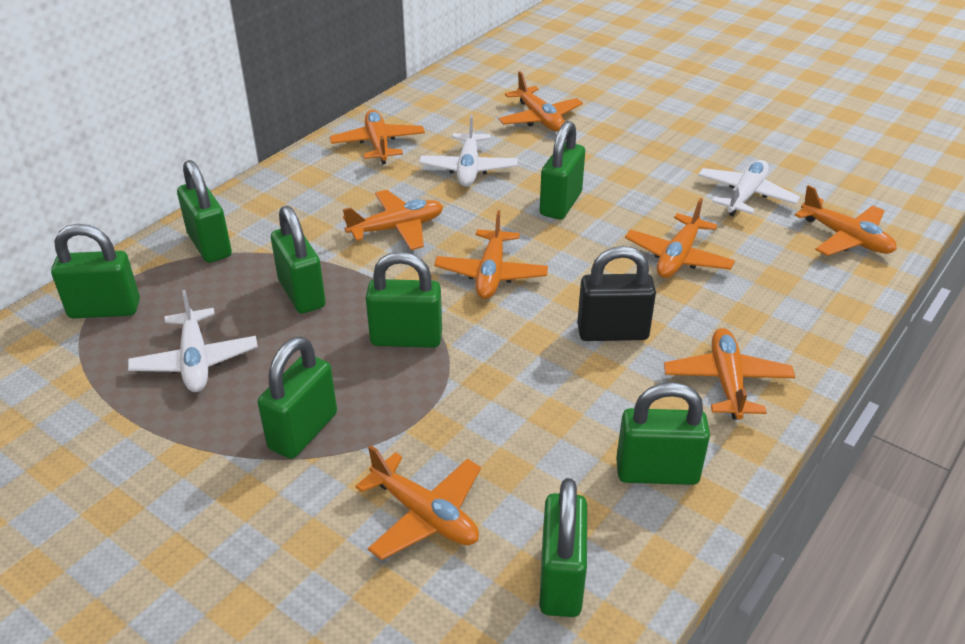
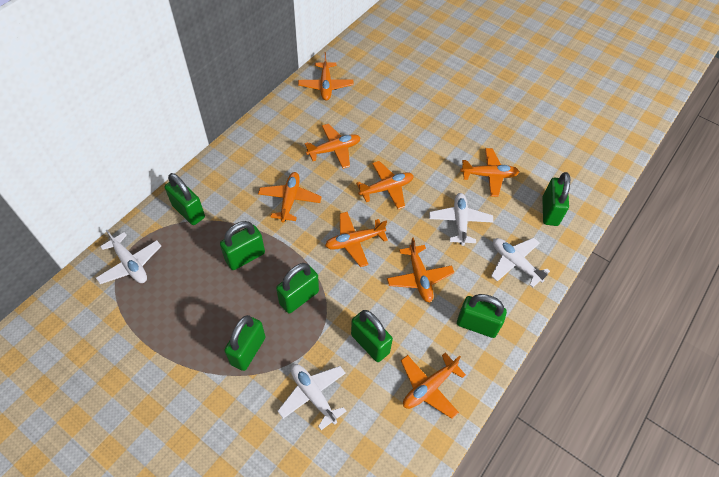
black padlock: [577,246,656,341] = 1 -> none = 0
green padlock: [51,224,140,319] [177,160,232,263] [258,336,337,459] [271,206,326,314] [366,252,442,348] [539,478,587,617] [540,121,585,220] [616,382,710,485] = 8 -> [165,173,205,225] [220,221,265,270] [224,315,265,371] [276,263,319,313] [351,310,393,362] [457,294,507,338] [542,172,570,226] = 7
white plane: [128,290,258,392] [419,115,518,187] [698,160,800,216] = 3 -> [96,230,161,284] [278,364,346,430] [429,193,493,246] [491,238,550,287] = 4

